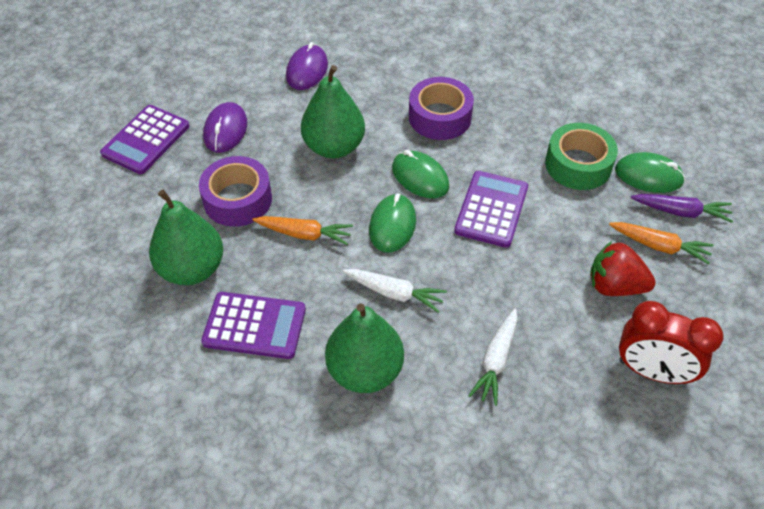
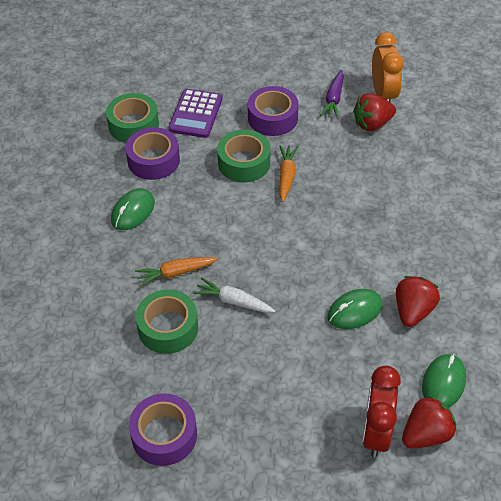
green pear: [149,190,223,285] [301,65,365,158] [325,303,404,393] = 3 -> none = 0
green tape: [545,123,618,190] = 1 -> [106,93,159,143] [136,289,198,354] [217,130,270,182] = 3
orange clock: none = 0 -> [372,32,404,102] = 1
purple calculator: [100,105,189,174] [201,292,306,359] [454,171,528,248] = 3 -> [168,89,223,138] = 1
purple mouse: [203,102,247,153] [286,42,328,90] = 2 -> none = 0
purple tape: [199,156,272,227] [409,77,474,140] = 2 -> [125,127,180,180] [129,394,197,466] [248,86,299,136] = 3
red strawberry: [590,241,656,296] = 1 -> [353,93,396,131] [396,276,440,327] [402,395,456,448] = 3
white carrot: [343,269,447,313] [468,308,518,406] = 2 -> [193,277,275,313] = 1

